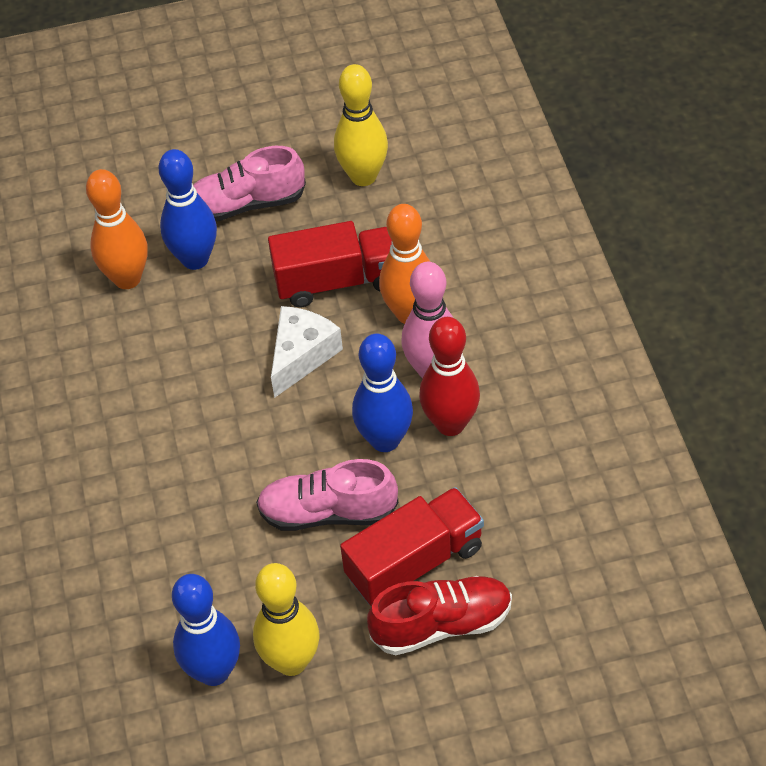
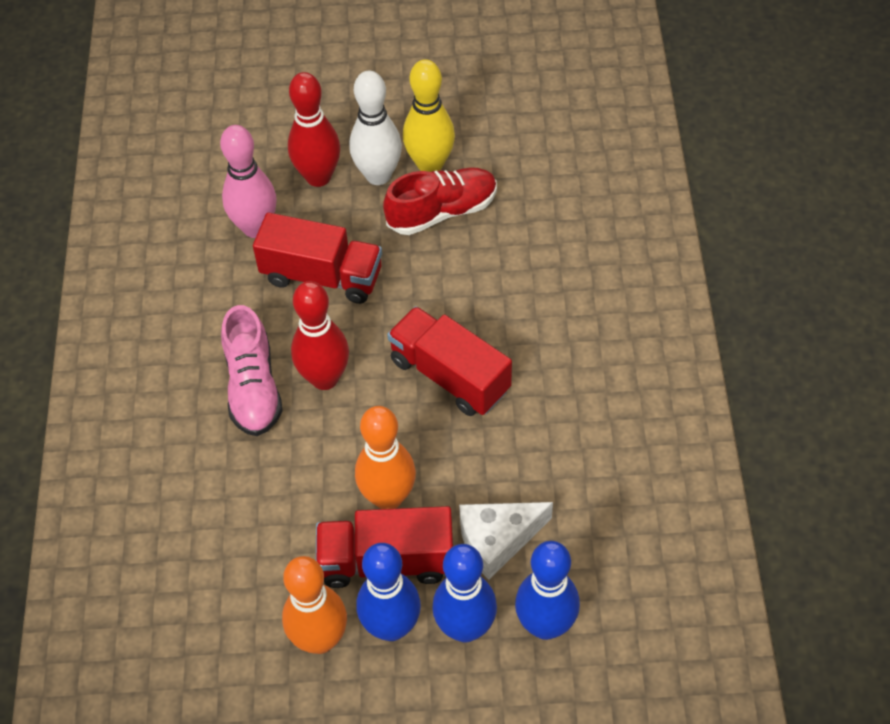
pink shoe: [193,146,306,221] [256,459,398,531] = 2 -> [221,305,283,436] = 1
red bowling pin: [419,317,480,436] = 1 -> [288,72,340,187] [291,281,349,390] = 2
red truck: [268,221,392,308] [340,487,484,605] = 2 -> [253,212,382,304] [316,506,453,588] [387,306,512,416] = 3
white bowling pin: none = 0 -> [349,71,402,185] = 1
yellow bowling pin: [253,563,319,676] [334,64,388,186] = 2 -> [403,59,455,172] = 1

